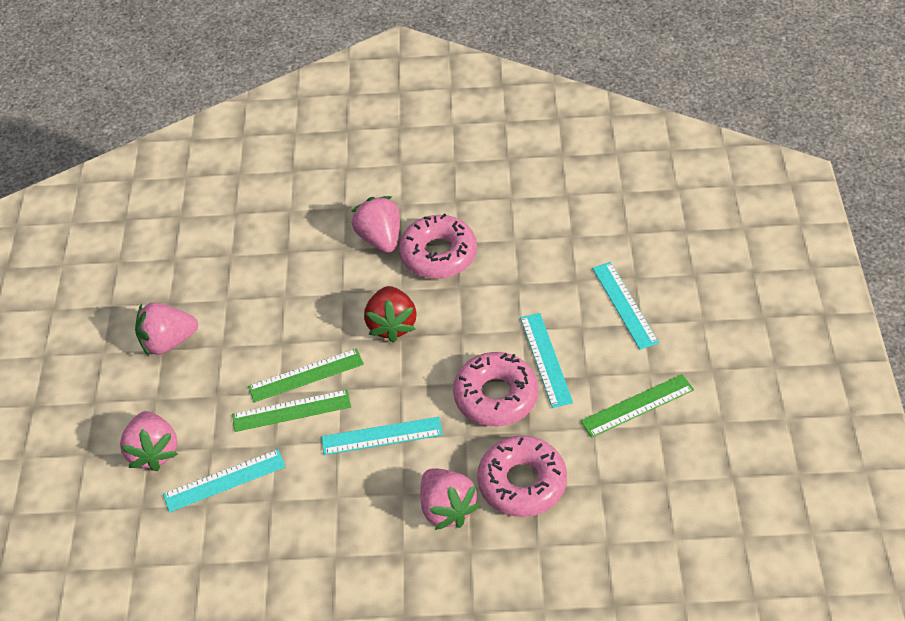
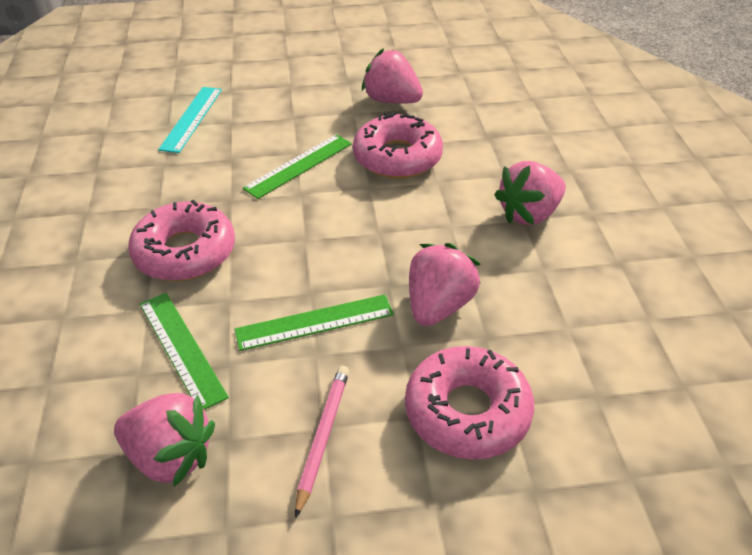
pink pencil: none = 0 -> [295,366,349,518] = 1
red strawberry: [364,286,417,343] = 1 -> none = 0
turquoise ruler: [163,449,286,512] [322,417,443,455] [520,313,573,408] [592,262,659,350] = 4 -> [158,87,222,153] = 1

